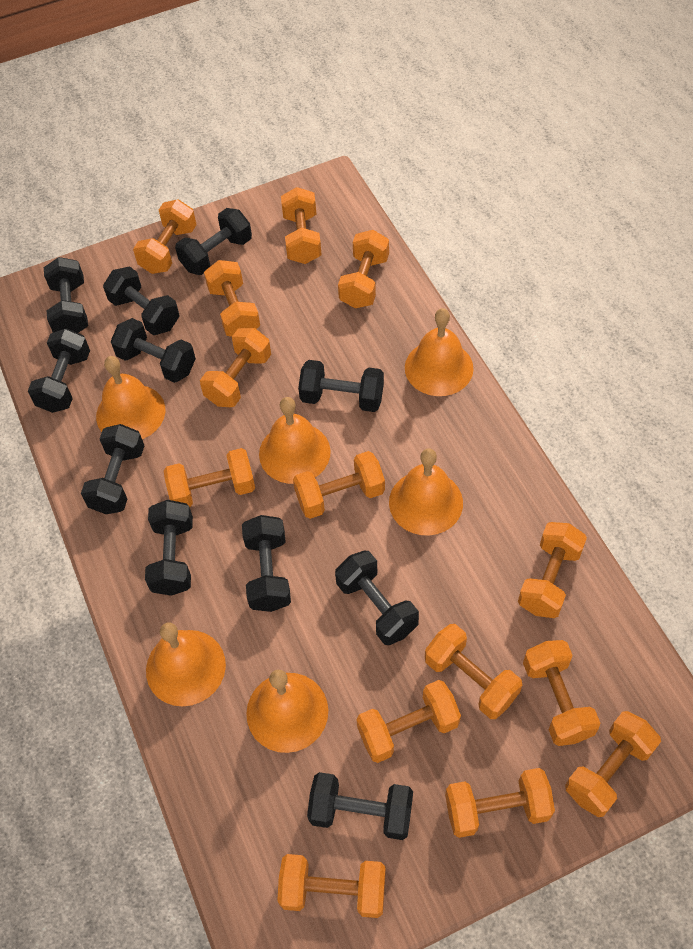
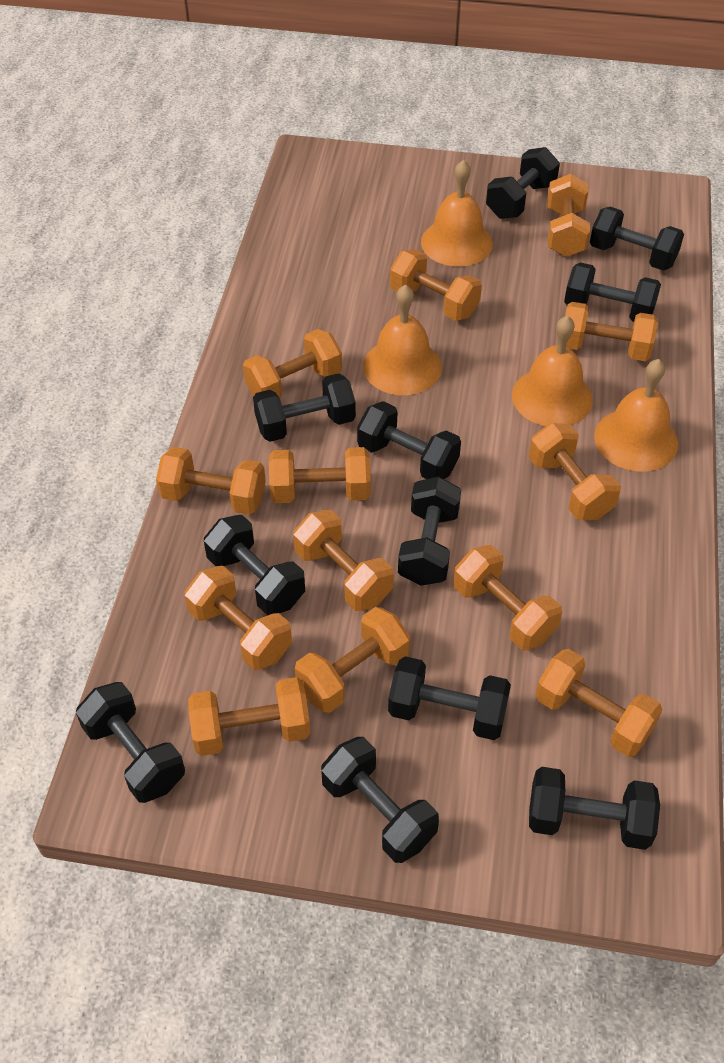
orange bell: [96,356,165,439] [146,623,226,706] [246,670,328,753] [259,397,331,484] [389,448,463,536] [405,308,474,396] = 6 -> [363,284,442,395] [421,160,493,267] [512,315,593,426] [594,359,678,472] = 4
orange dumbbell: [133,199,197,274] [164,448,255,507] [200,328,271,407] [204,260,260,337] [277,854,386,918] [281,187,322,264] [293,451,385,519] [338,230,389,308] [357,680,461,763] [425,624,522,719] [445,768,555,838] [518,522,587,618] [523,640,600,746] [565,711,661,817] = 14 -> [156,447,266,515] [185,566,292,670] [188,677,311,756] [243,329,342,398] [269,447,371,503] [293,510,394,611] [295,607,410,713] [390,249,482,321] [453,545,562,650] [529,423,621,520] [536,649,662,757] [547,174,590,257] [565,302,658,361] = 13

